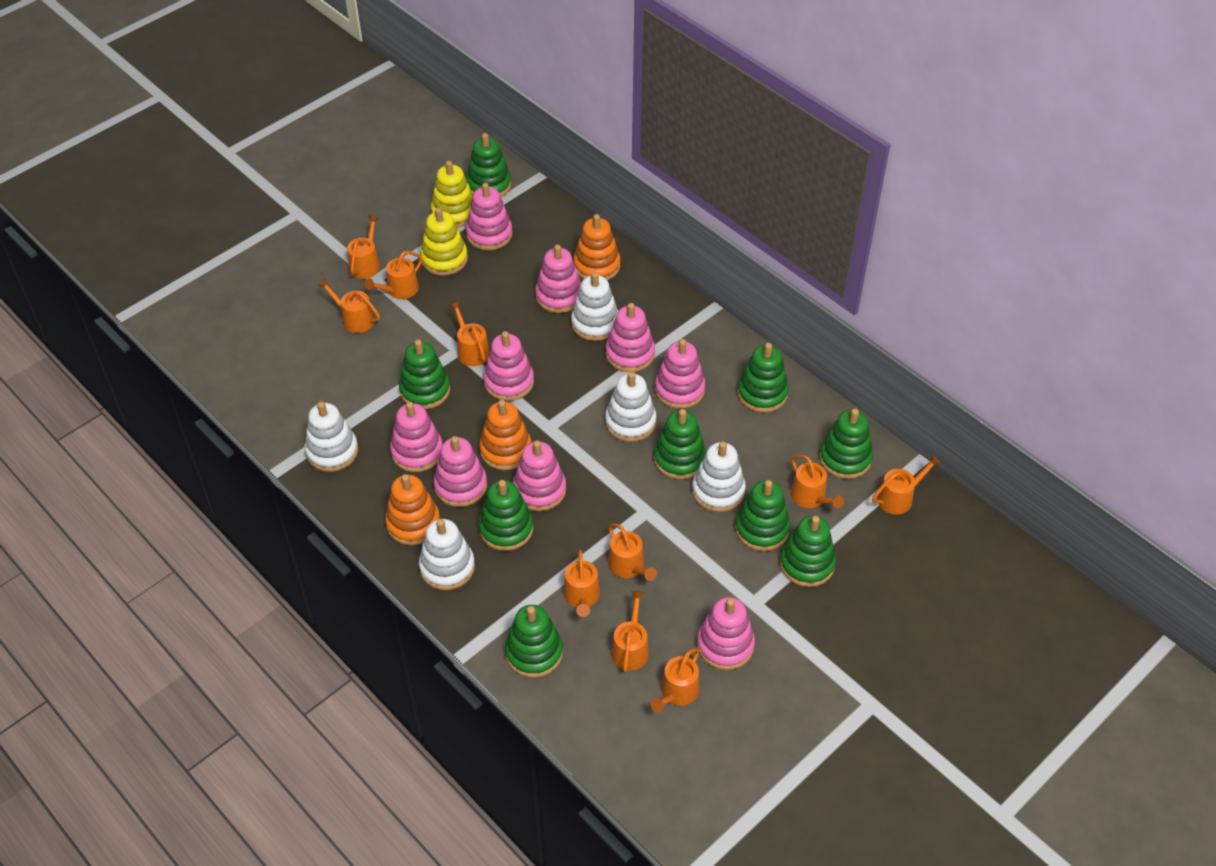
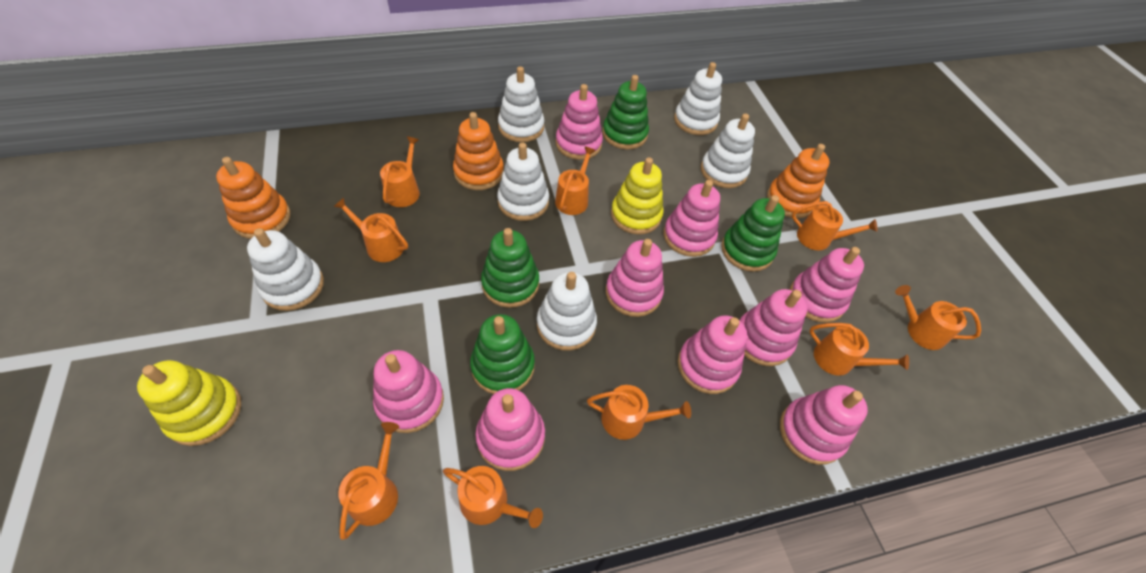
green stacking toy: [399,339,450,409] [466,133,511,197] [479,480,533,551] [505,605,563,678] [654,409,706,479] [735,480,790,551] [737,343,789,413] [780,516,836,587] [819,408,873,479] = 9 -> [470,314,535,394] [481,228,539,308] [602,75,649,149] [721,195,785,272] = 4
orange watering can: [318,278,380,333] [347,215,380,279] [365,251,422,299] [449,301,490,366] [564,549,600,617] [608,523,657,581] [611,590,649,673] [650,648,700,712] [791,455,844,509] [872,455,941,515] = 10 -> [334,198,408,262] [338,422,399,539] [380,136,420,207] [443,466,543,528] [555,146,596,215] [587,385,691,440] [792,201,878,250] [809,323,909,376] [895,285,981,350] = 9
white stacking toy: [305,401,358,472] [419,519,475,590] [571,272,618,341] [605,372,657,442] [692,441,746,512] = 5 -> [247,228,324,311] [497,142,549,221] [498,66,544,142] [537,272,597,351] [674,62,722,135] [701,114,755,188] = 6

